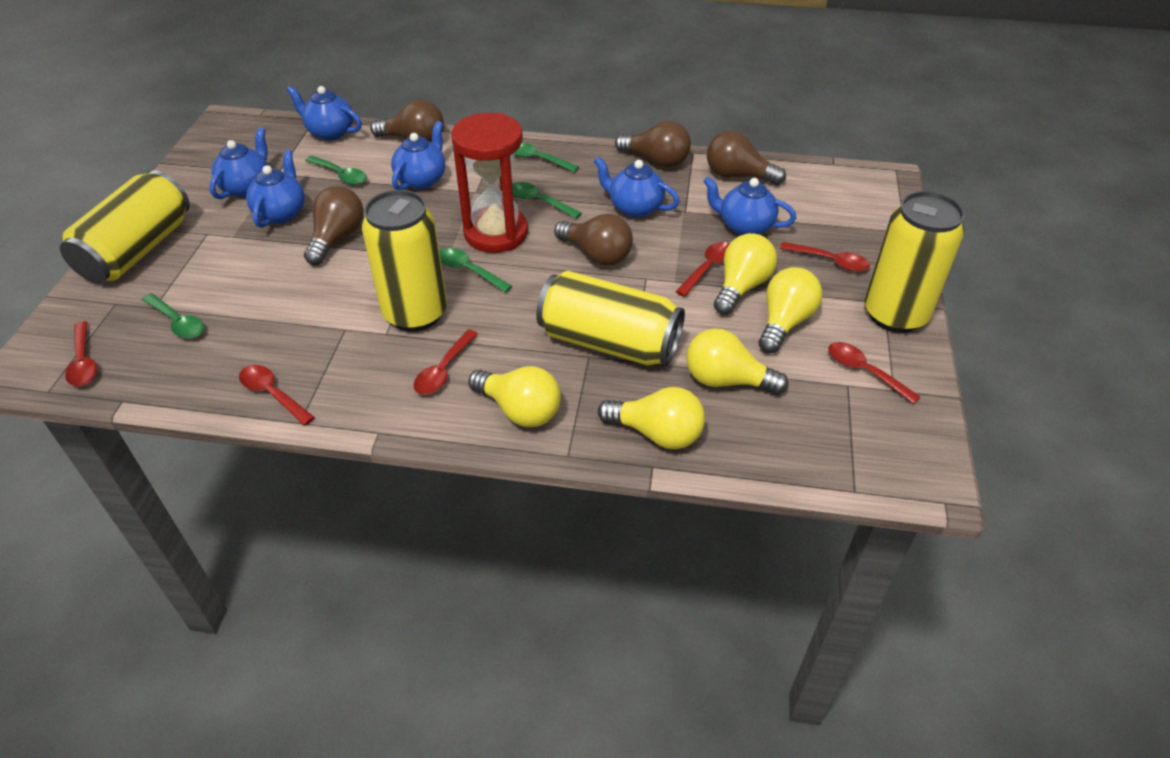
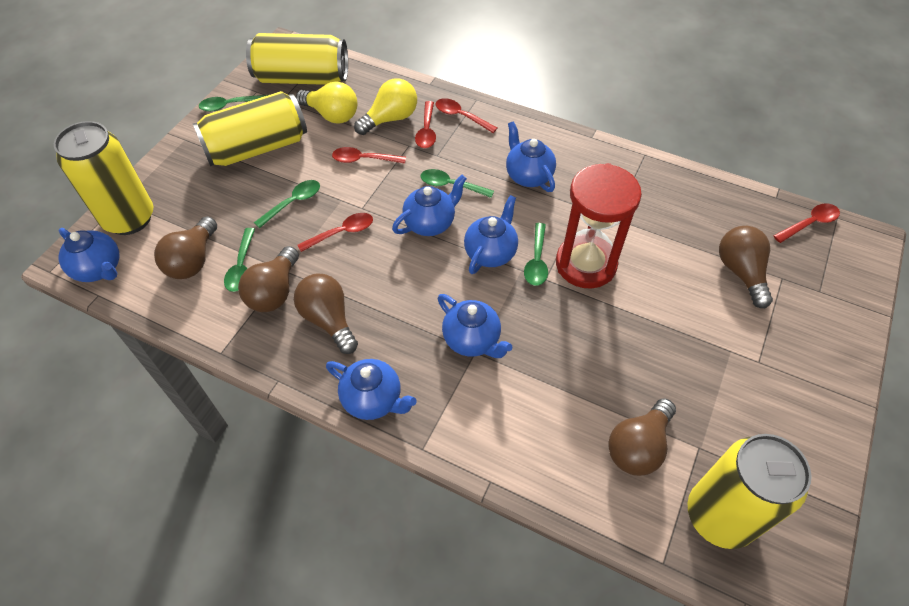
red spoon: [65,321,97,386] [239,365,315,426] [414,329,478,395] [675,242,729,297] [780,242,870,272] [828,342,921,404] = 6 -> [297,213,373,252] [332,147,406,164] [415,101,436,148] [436,98,497,133] [774,203,840,243] = 5
yellow light bulb: [468,366,561,427] [598,387,705,449] [686,328,788,395] [714,233,777,315] [759,267,822,353] = 5 -> [296,82,357,124] [354,78,417,135] = 2

